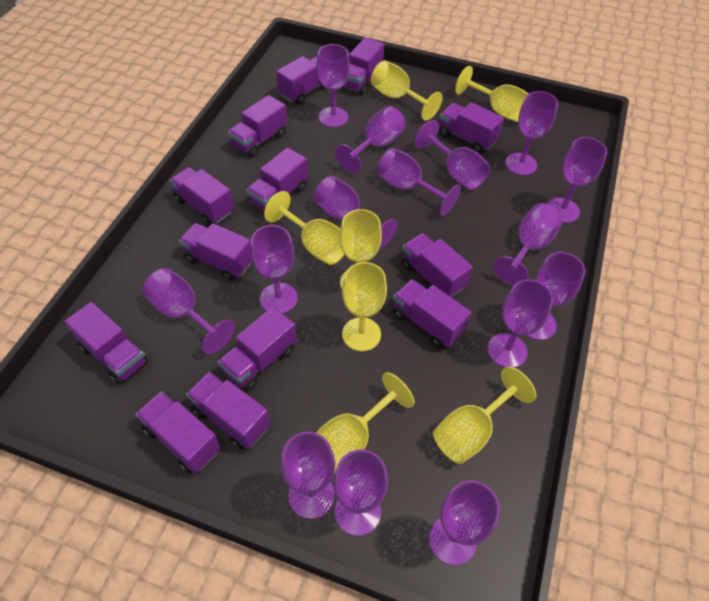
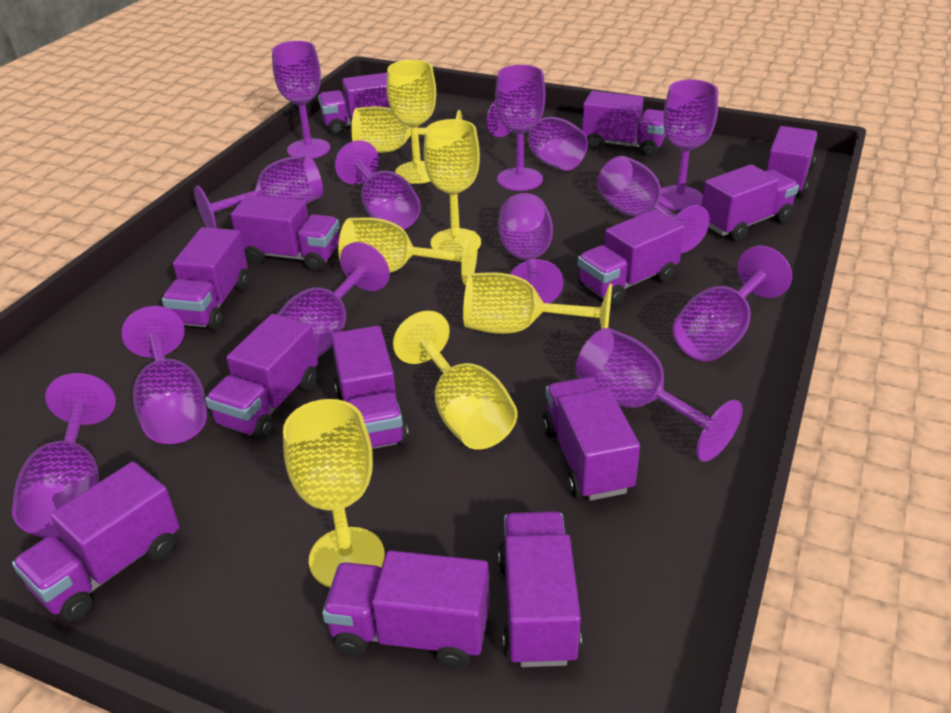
purple goblet: [142,268,235,354] [251,225,298,314] [281,432,335,519] [314,176,398,249] [316,44,350,127] [333,449,388,536] [335,106,406,174] [377,148,461,216] [414,120,491,190] [429,480,500,565] [488,279,553,368] [493,203,562,285] [505,91,558,175] [526,252,585,340] [547,137,607,223] = 15 -> [12,373,116,538] [121,306,207,444] [194,154,323,228] [272,41,330,159] [277,242,390,358] [335,140,421,230] [486,101,588,171] [495,65,546,191] [498,193,564,303] [576,328,743,462] [597,156,710,253] [658,79,718,211] [673,246,792,361] = 13

